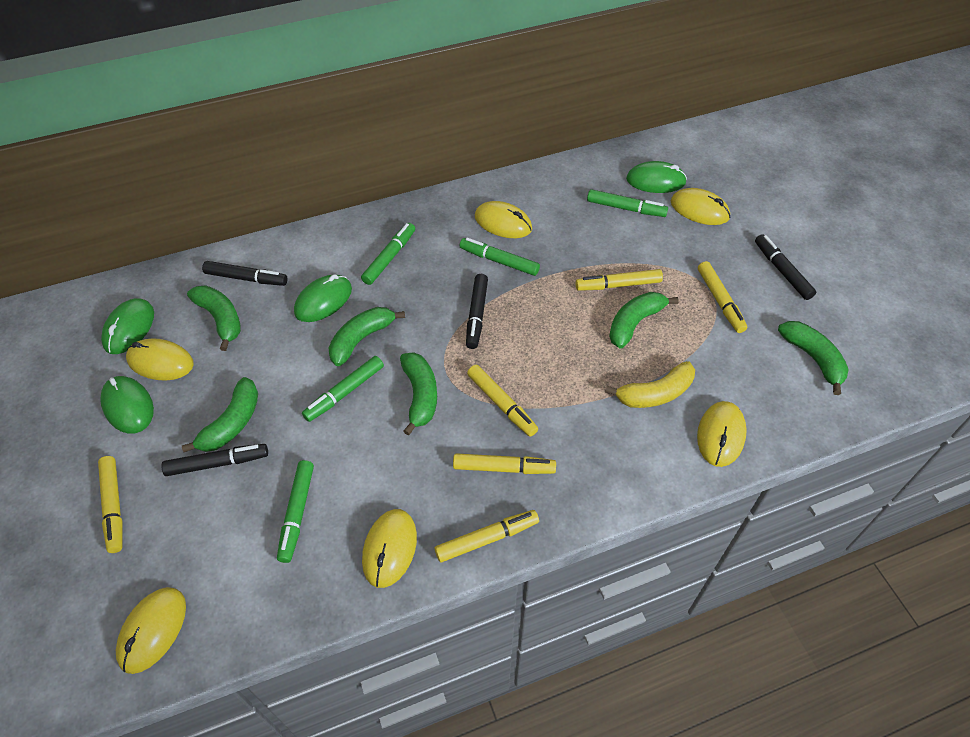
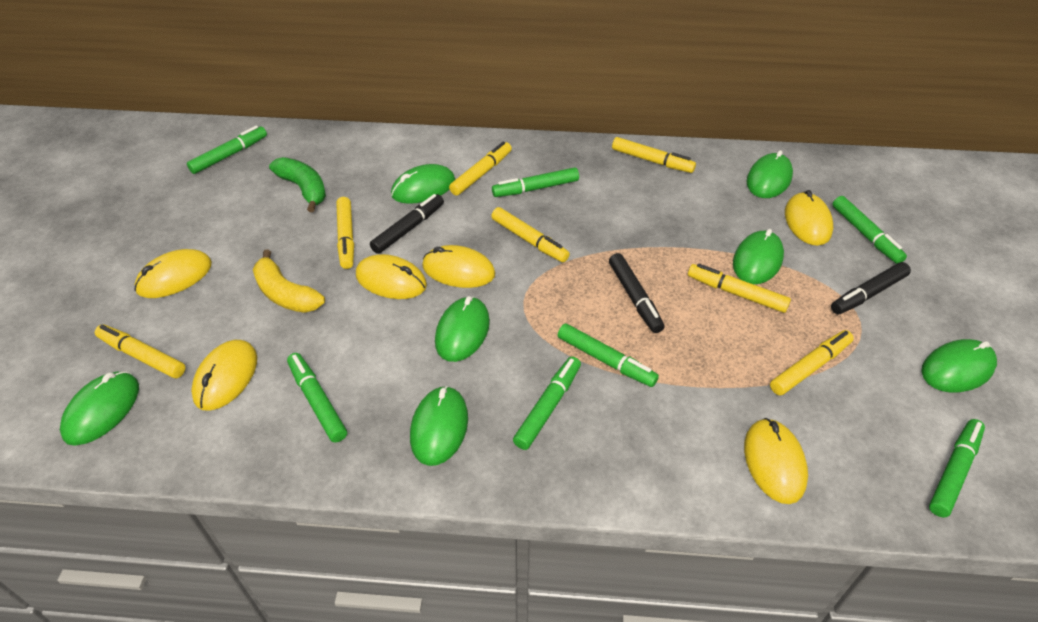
black marker: [161,444,268,476] [202,261,287,286] [466,274,488,349] [755,234,816,300] = 4 -> [370,194,444,254] [609,253,664,333] [831,262,911,314] = 3
green banana: [182,377,258,452] [187,285,241,351] [329,307,405,366] [400,352,437,435] [609,292,678,348] [778,321,849,395] = 6 -> [269,157,326,212] = 1
green marker: [277,460,314,563] [302,356,384,422] [361,223,415,285] [460,238,540,276] [587,189,668,217] = 5 -> [187,126,267,174] [287,353,347,443] [492,167,579,197] [513,357,581,450] [558,323,659,387] [832,196,907,264] [929,419,985,518] = 7
green mouse: [100,376,154,434] [101,298,154,354] [294,274,352,322] [626,161,687,193] = 4 -> [60,372,139,446] [391,164,455,204] [410,386,468,466] [435,296,490,362] [733,229,784,284] [746,150,793,198] [921,339,997,393] = 7
yellow marker: [98,456,122,553] [435,510,539,562] [453,453,556,474] [467,365,538,437] [576,269,663,291] [698,261,747,333] = 6 -> [95,324,186,378] [336,197,354,269] [449,141,512,196] [491,207,570,262] [612,137,696,173] [688,264,791,313] [770,330,854,395] = 7

